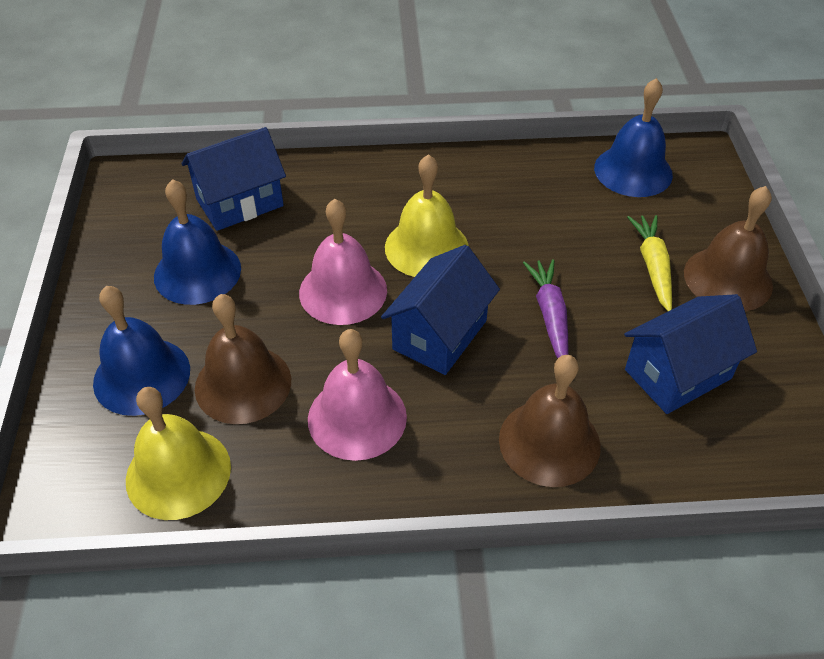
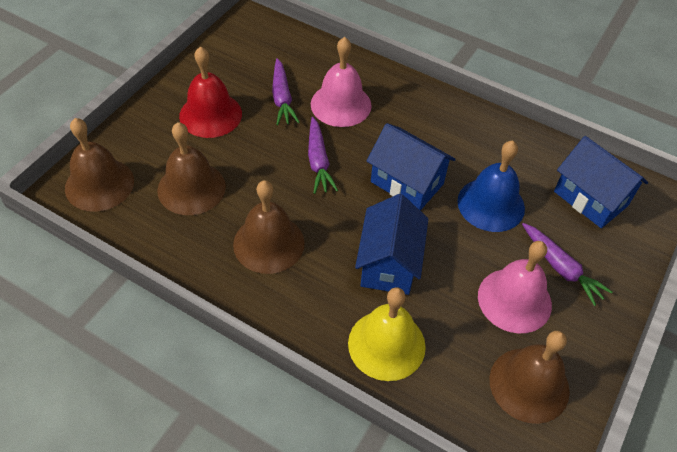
blue bell: [93,286,190,416] [154,179,241,305] [594,78,673,197] = 3 -> [457,141,525,232] = 1
brown bell: [195,294,291,424] [499,355,601,487] [684,186,773,311] = 3 -> [65,118,134,212] [157,122,226,215] [233,180,305,274] [489,331,570,424] = 4
purple carrot: [523,259,569,358] = 1 -> [272,58,300,125] [308,117,338,194] [522,223,612,306] = 3
red bell: none = 0 -> [179,47,242,138] = 1
yellow bell: [126,387,231,520] [385,154,468,277] = 2 -> [348,287,426,381] = 1
yellow carrot: [627,215,672,311] = 1 -> none = 0

